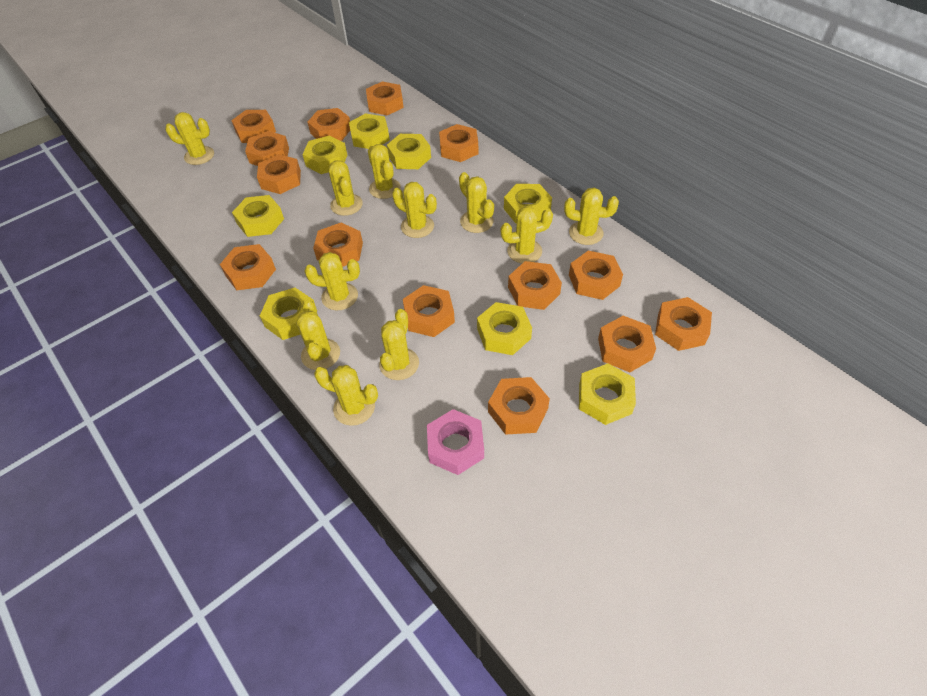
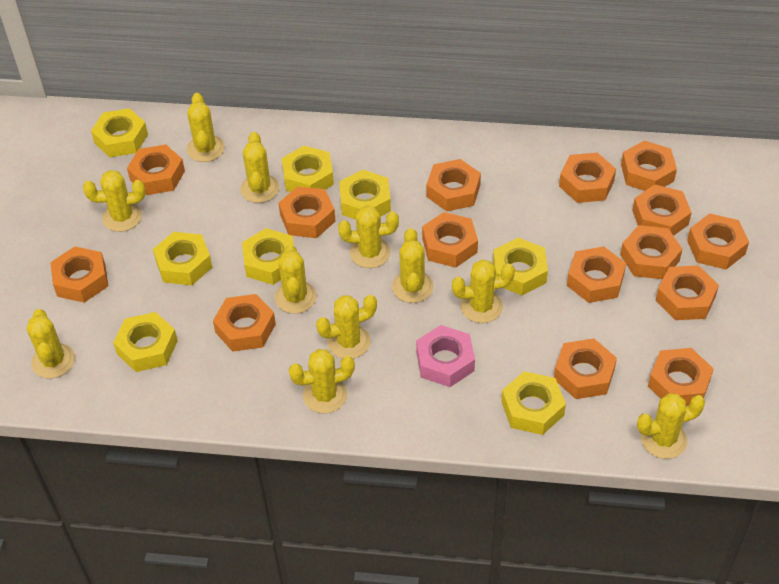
orange nut: [220,244,276,290] [231,110,276,143] [245,131,289,166] [257,154,301,194] [307,108,350,141] [313,223,363,267] [366,81,404,115] [403,285,455,337] [439,124,478,162] [488,377,550,435] [508,261,562,310] [569,251,623,300] [598,316,656,372] [655,297,712,351] = 14 -> [50,246,108,303] [127,144,185,195] [213,294,276,352] [278,186,336,238] [422,212,478,268] [426,159,481,211] [554,338,617,399] [559,153,616,203] [567,246,626,303] [620,225,682,279] [621,141,677,191] [632,185,692,236] [648,348,714,406] [656,265,719,320] [687,213,749,269] = 15

